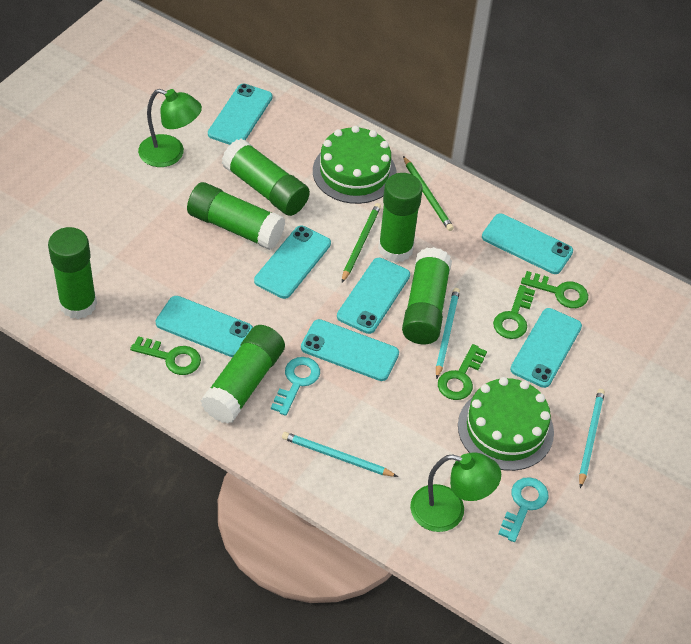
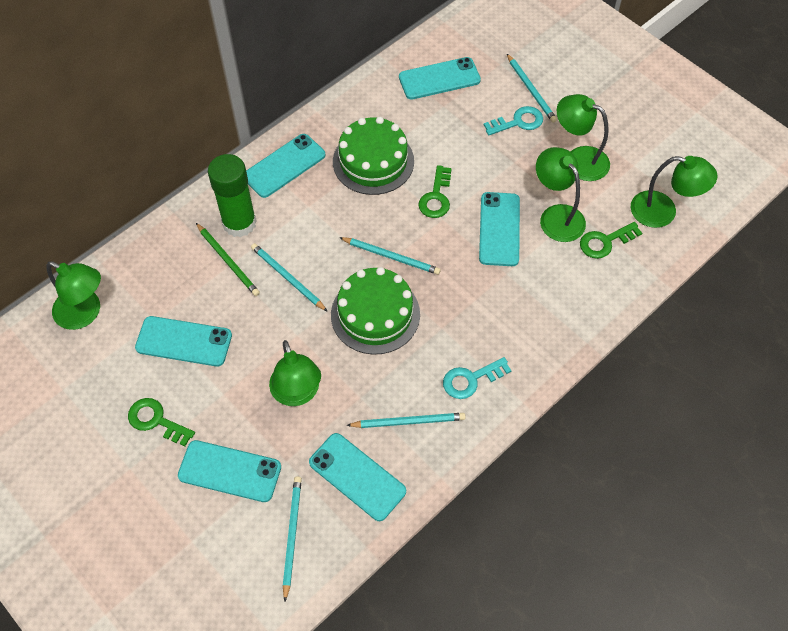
green glue stick: [48,227,97,319] [187,182,285,250] [201,325,285,424] [222,138,310,216] [378,173,422,262] [402,247,452,344] = 6 -> [208,154,257,237] = 1
green key: [130,336,201,375] [438,344,487,400] [493,285,535,339] [521,271,588,308] = 4 -> [128,398,195,446] [418,165,452,218] [580,222,642,259] = 3
green lamp: [138,89,202,167] [410,452,501,532] = 2 -> [46,261,101,330] [269,340,321,406] [536,147,586,242] [557,94,610,181] [631,156,717,228] = 5
green pencil: [342,203,381,282] [403,156,454,231] = 2 -> [196,223,260,296] = 1
turquoise pencil: [282,432,398,477] [436,288,460,379] [579,389,605,488] = 3 -> [251,243,328,312] [283,476,302,601] [339,237,441,275] [346,413,466,428] [507,54,557,123] = 5
turquoise phone: [156,296,253,357] [208,84,272,145] [254,226,331,299] [301,319,399,381] [337,258,410,334] [482,214,573,274] [510,308,582,388] = 7 -> [135,316,232,367] [178,440,281,502] [246,134,326,198] [309,433,406,521] [399,57,481,100] [479,192,520,266] = 6

